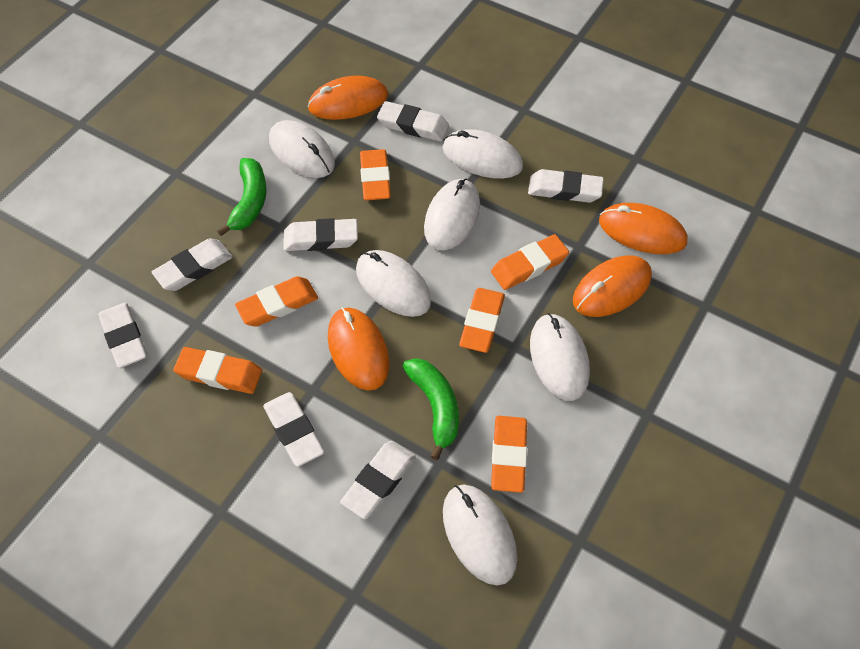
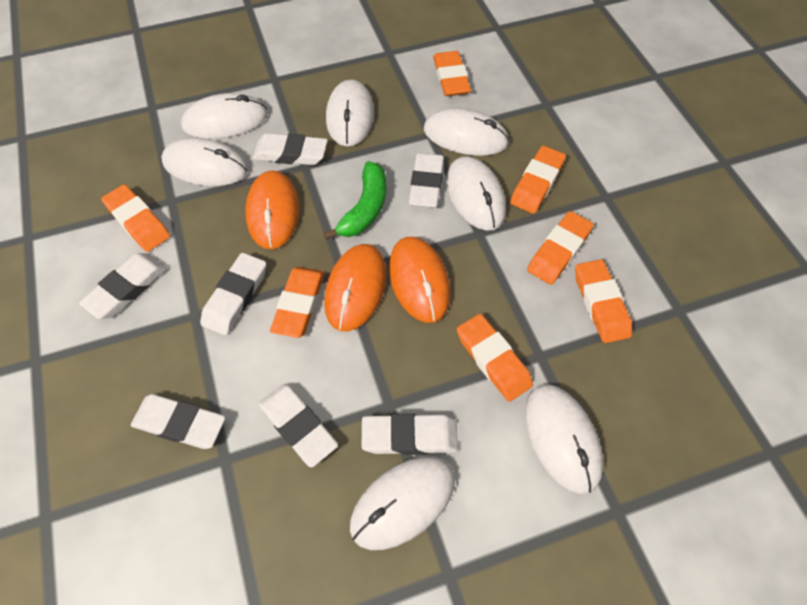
green banana: [217,158,267,236] [402,358,459,460] = 2 -> [323,161,386,240] = 1
orange eraser: [173,347,262,394] [235,276,318,327] [360,149,391,200] [459,288,505,353] [491,234,569,290] [491,416,527,493] = 6 -> [101,184,170,252] [270,267,325,338] [433,51,471,96] [457,314,533,402] [510,146,566,214] [527,211,594,285] [575,259,632,343] = 7
orange mouse: [307,76,388,120] [328,307,390,391] [573,255,652,317] [599,203,687,254] = 4 -> [245,170,300,249] [324,244,387,331] [389,237,451,323] = 3
white mouse: [269,120,335,178] [356,250,431,317] [424,179,480,250] [443,129,523,179] [443,484,517,586] [530,313,590,401] = 6 -> [161,138,248,186] [181,93,268,139] [326,79,374,146] [350,456,455,550] [424,108,510,156] [446,156,506,231] [525,384,603,494] = 7

